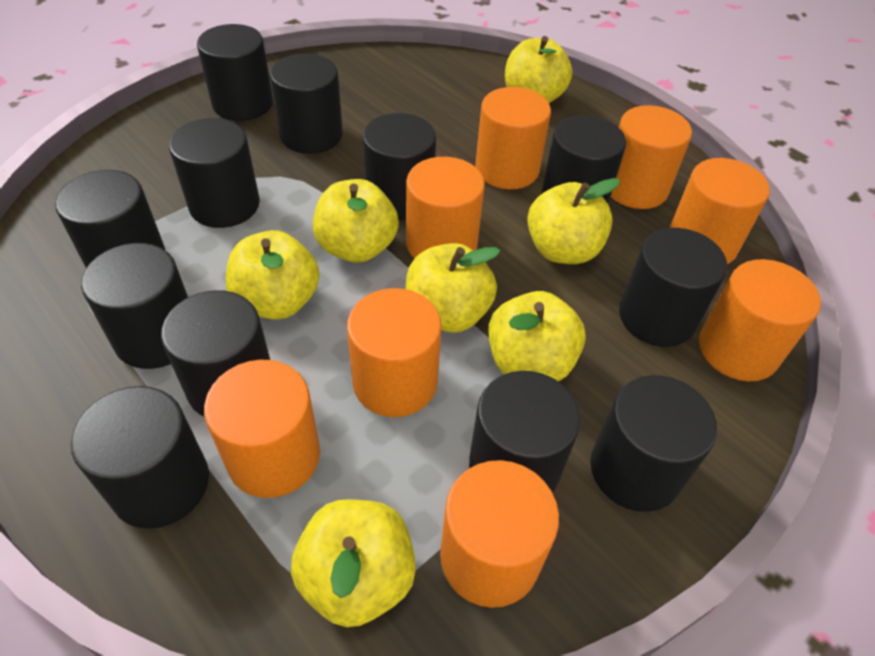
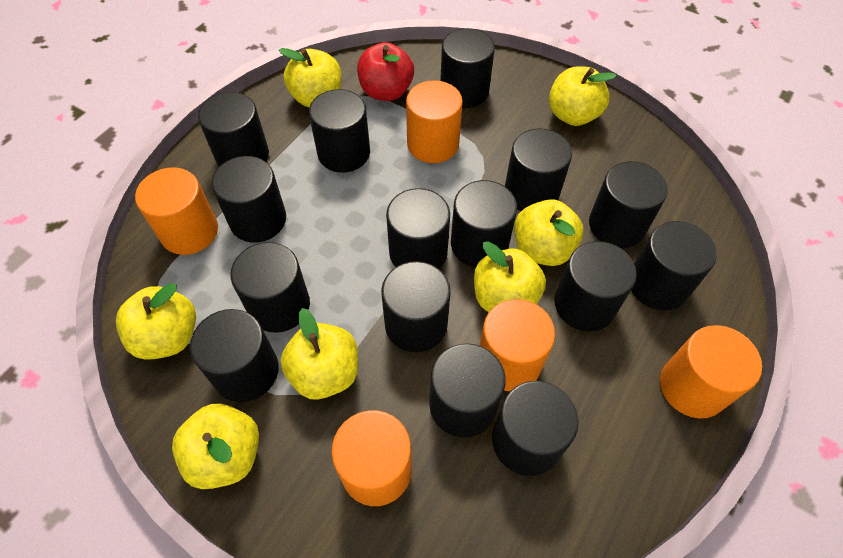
black cylinder: [55,170,165,268] [71,386,209,529] [81,243,188,369] [161,290,270,416] [169,118,260,228] [197,24,273,121] [270,53,343,154] [362,113,436,220] [469,371,581,493] [541,115,626,203] [590,375,717,512] [619,228,727,347] = 12 -> [190,309,279,402] [198,92,269,167] [211,156,286,243] [230,242,310,333] [309,89,370,173] [381,261,451,352] [386,188,450,269] [429,343,506,438] [440,28,495,108] [451,180,517,267] [492,381,579,476] [505,129,572,211] [554,241,637,331] [589,161,668,248] [631,221,717,310] = 15
orange cylinder: [204,360,320,498] [347,288,442,417] [406,157,485,259] [440,460,559,608] [475,87,551,189] [611,105,692,209] [669,158,770,264] [699,259,821,381] = 8 -> [135,167,218,255] [331,410,412,506] [406,80,463,163] [479,299,555,391] [660,325,762,419] = 5
red apple: none = 0 -> [357,42,414,101] = 1

